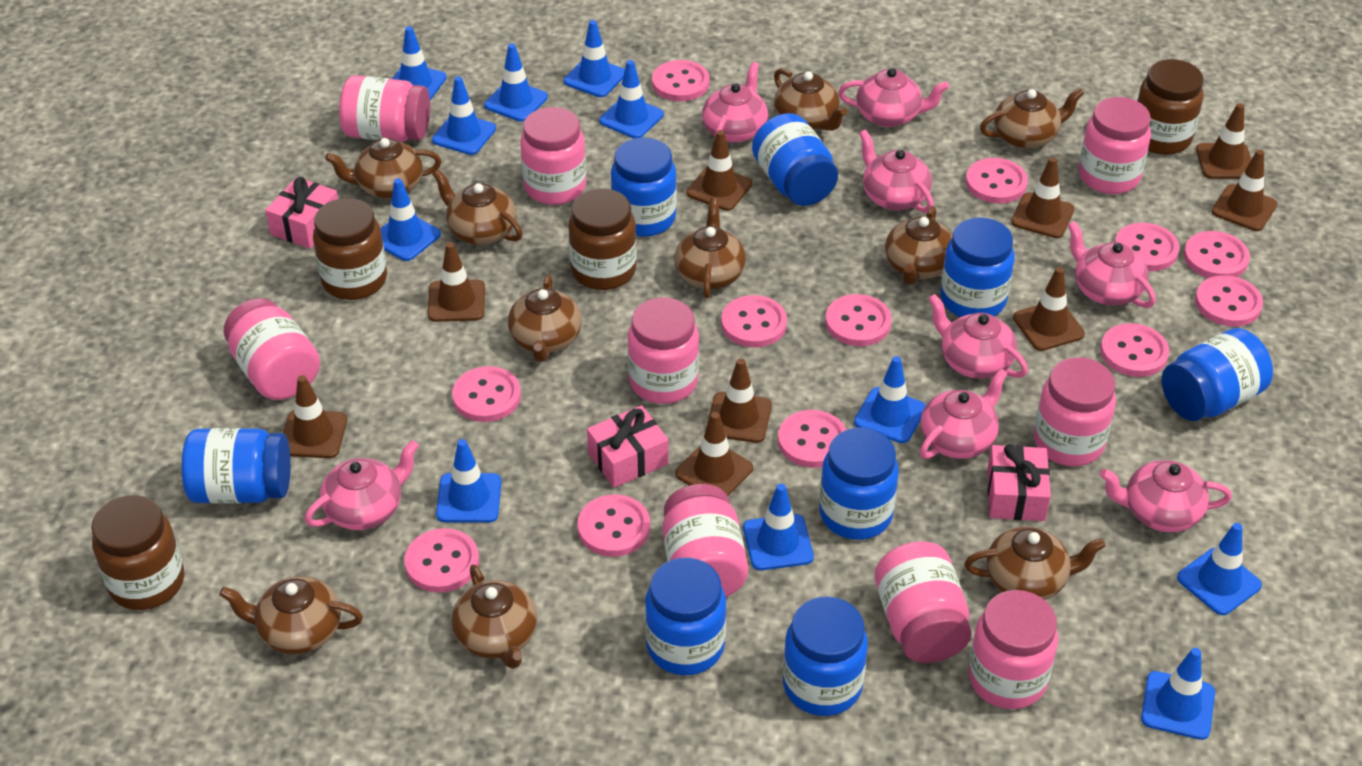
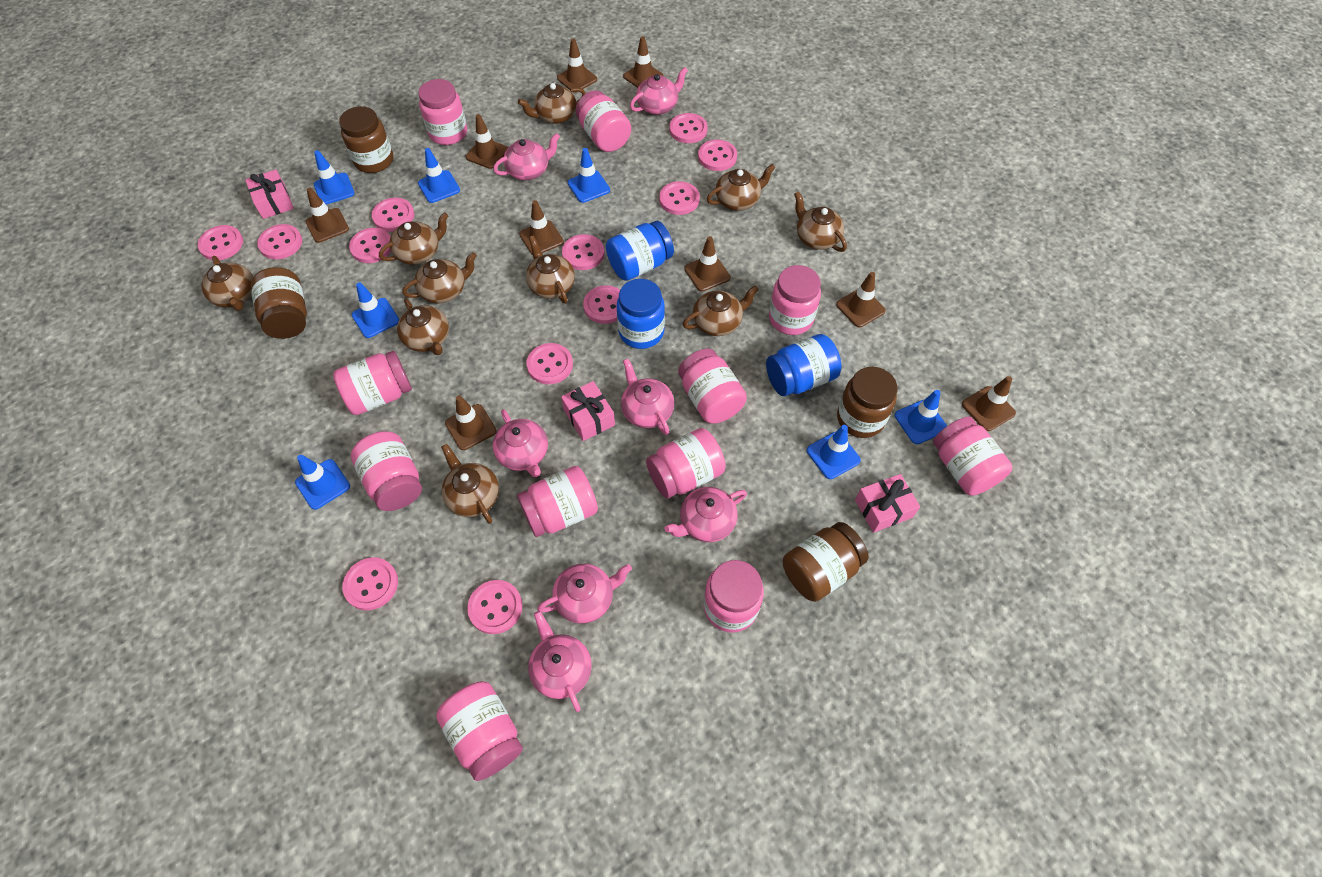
blue jar: [182,428,291,503] [611,138,677,237] [645,558,726,675] [752,113,838,206] [783,597,868,716] [819,428,899,540] [941,217,1015,317] [1162,328,1273,421] = 8 -> [606,221,674,281] [616,279,665,349] [766,334,841,396] = 3
blue traffic cone: [381,178,441,261] [392,26,447,100] [432,76,496,155] [436,439,501,523] [484,44,548,122] [564,20,625,97] [599,60,664,138] [743,484,814,570] [854,356,926,443] [1141,648,1215,740] [1177,523,1262,615] = 11 -> [295,455,350,510] [314,150,355,205] [352,282,399,338] [418,148,460,203] [568,148,610,203] [807,425,861,479] [895,390,947,444] = 7
pink jar: [224,298,320,400] [339,75,430,142] [520,107,586,205] [627,298,699,404] [662,484,748,597] [875,541,972,663] [968,590,1058,709] [1034,357,1116,466] [1079,97,1151,194] = 9 -> [333,351,412,415] [351,431,422,511] [418,79,467,145] [436,681,523,781] [517,466,598,537] [576,90,631,152] [646,428,726,499] [678,349,747,424] [704,560,764,633] [769,265,821,335] [933,416,1013,496] = 11
pink teapot: [305,440,419,530] [702,62,768,143] [838,68,949,127] [859,130,934,213] [920,369,1008,459] [928,294,1028,379] [1068,221,1156,308] [1100,460,1232,532] = 8 -> [493,133,560,180] [493,409,548,477] [528,611,592,712] [537,564,632,624] [621,359,674,435] [630,67,688,115] [665,487,747,542] = 7

